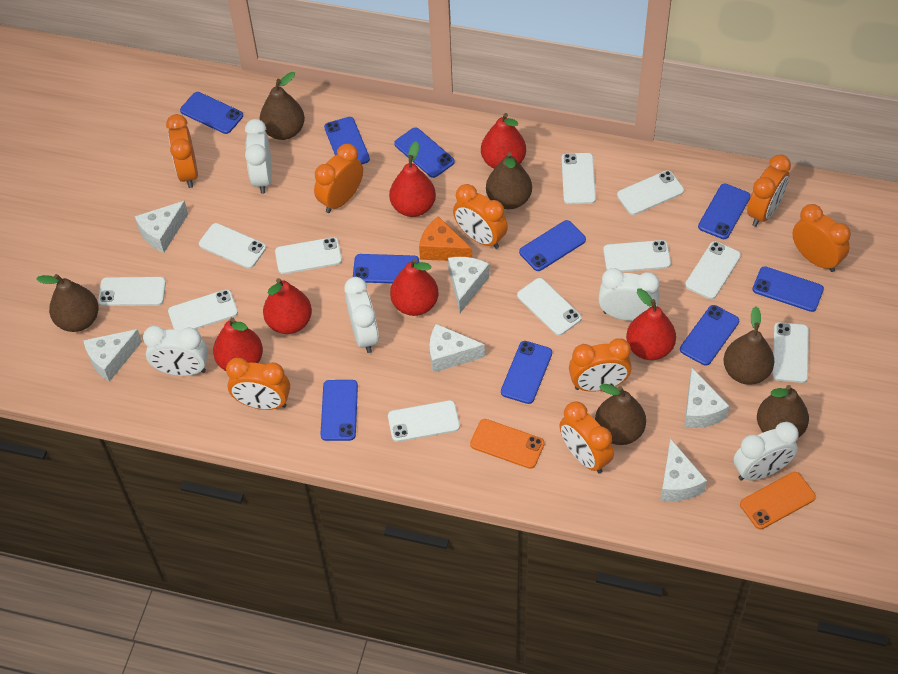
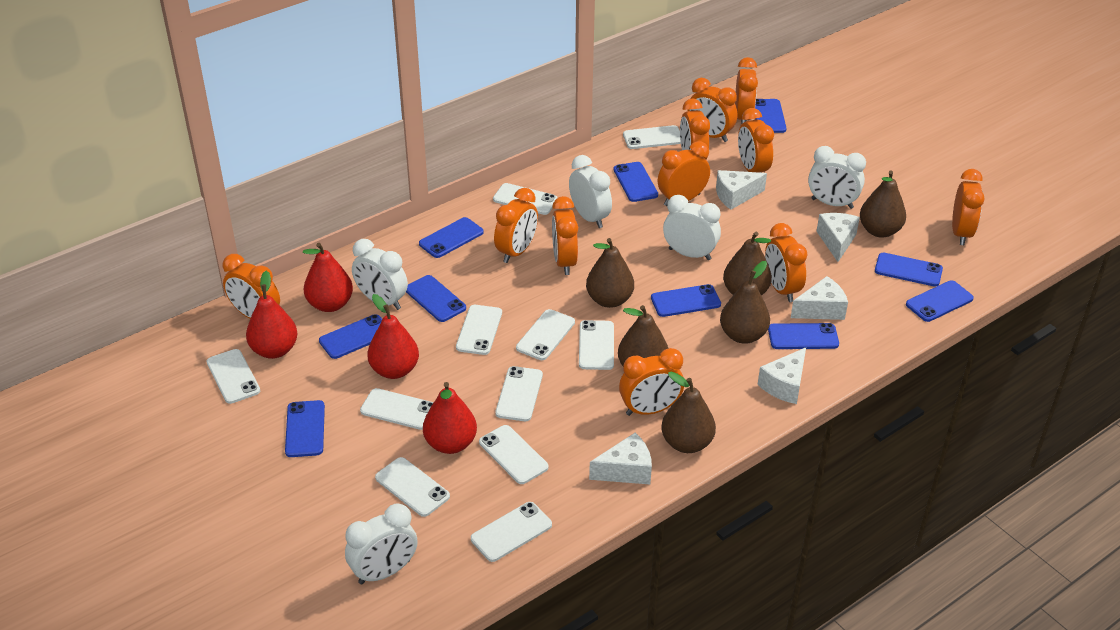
orange cheese: [419,216,472,261] = 1 -> none = 0
orange clock: [166,114,198,188] [226,358,290,410] [314,144,363,213] [453,184,508,249] [560,402,614,473] [569,338,632,392] [747,155,791,227] [792,204,851,272] = 8 -> [222,254,280,319] [494,188,538,263] [552,196,578,275] [619,348,684,416] [658,141,710,206] [680,99,710,160] [687,78,738,142] [735,57,758,124] [738,108,774,173] [765,223,807,302] [952,169,984,245] = 11
orange phone: [470,419,545,469] [740,472,816,529] = 2 -> none = 0
red pear: [213,317,263,371] [263,278,312,334] [389,141,436,217] [390,258,439,316] [481,113,526,169] [626,288,676,360] = 6 -> [246,271,298,359] [303,243,353,312] [367,294,419,379] [423,382,477,454] = 4
white cheese: [83,329,142,382] [135,201,188,253] [430,324,485,373] [448,257,490,313] [660,438,707,501] [684,368,729,428] = 6 -> [589,433,652,484] [716,170,767,210] [757,347,806,404] [791,276,848,320] [816,213,860,262] = 5

